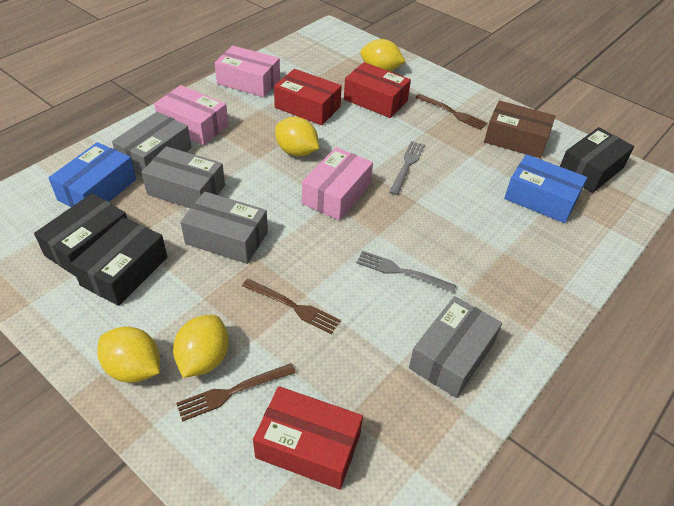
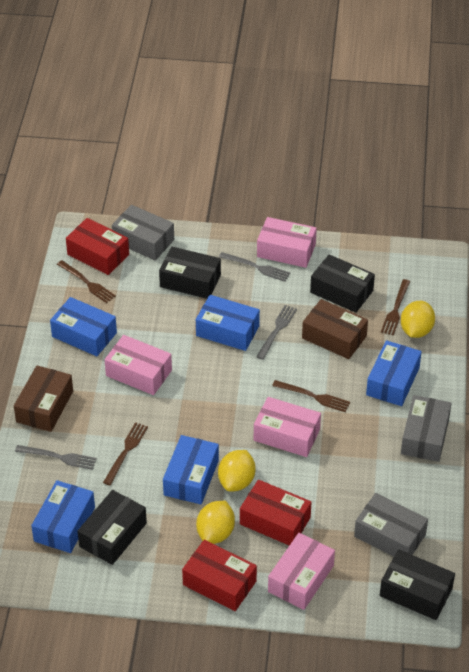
black box: [34,193,127,277] [71,217,167,306] [560,127,634,193] = 3 -> [77,490,147,565] [159,247,221,299] [310,254,375,313] [380,549,455,620] = 4
blue box: [49,142,136,207] [504,154,587,223] = 2 -> [31,480,95,553] [50,297,117,356] [163,435,219,504] [196,295,260,351] [366,340,422,406] = 5
brown box: [484,100,555,158] = 1 -> [14,365,73,432] [302,299,368,359] = 2
brown fork: [176,363,296,422] [242,279,341,334] [415,94,487,130] = 3 -> [57,260,116,303] [103,422,148,485] [272,380,350,412] [381,279,410,335] = 4
grey box: [112,111,192,176] [141,146,225,208] [181,191,268,264] [409,296,502,398] = 4 -> [112,205,174,260] [354,493,428,557] [401,395,452,462] = 3
grey fork: [356,251,457,293] [389,141,425,195] = 2 -> [15,445,97,470] [219,252,290,282] [256,305,297,360] = 3
pink box: [154,85,228,145] [215,46,280,97] [302,147,373,221] = 3 -> [105,335,172,395] [254,397,321,457] [257,217,317,268] [268,533,335,610] = 4
yellow lemon: [97,327,160,383] [173,315,229,378] [275,117,319,157] [360,39,405,72] = 4 -> [196,501,235,544] [218,450,255,491] [401,301,435,338] = 3

